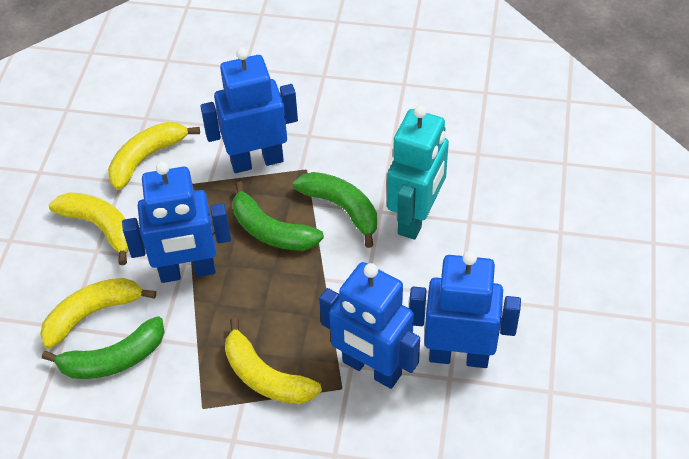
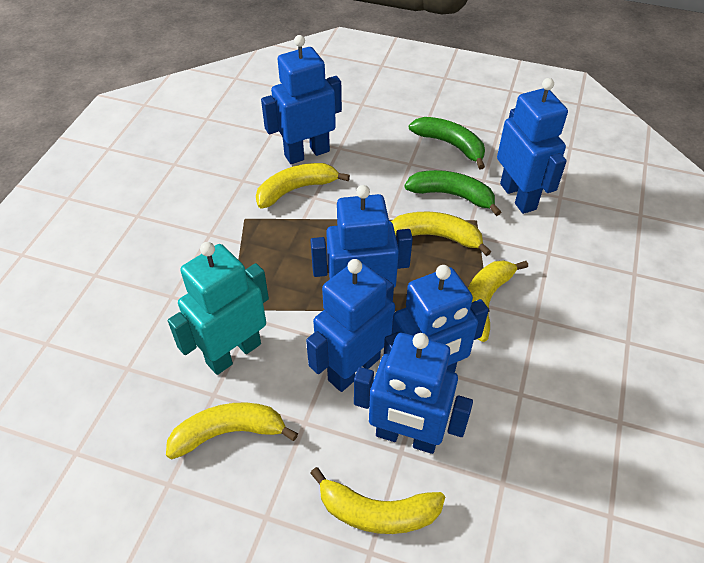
blue robot: [122,161,231,283] [200,47,298,173] [319,262,420,389] [409,251,521,368] = 4 -> [261,35,342,164] [306,259,395,392] [311,185,413,288] [354,333,473,454] [384,265,489,372] [497,78,568,214] = 6
green banana: [42,316,165,379] [233,181,324,251] [293,172,377,248] = 3 -> [404,170,501,216] [409,117,485,170] = 2
yellow banana: [40,278,156,349] [49,192,129,265] [108,122,200,190] [225,318,322,404] = 4 -> [166,402,298,460] [256,163,350,209] [310,467,445,534] [391,212,491,256] [468,260,528,342] = 5

